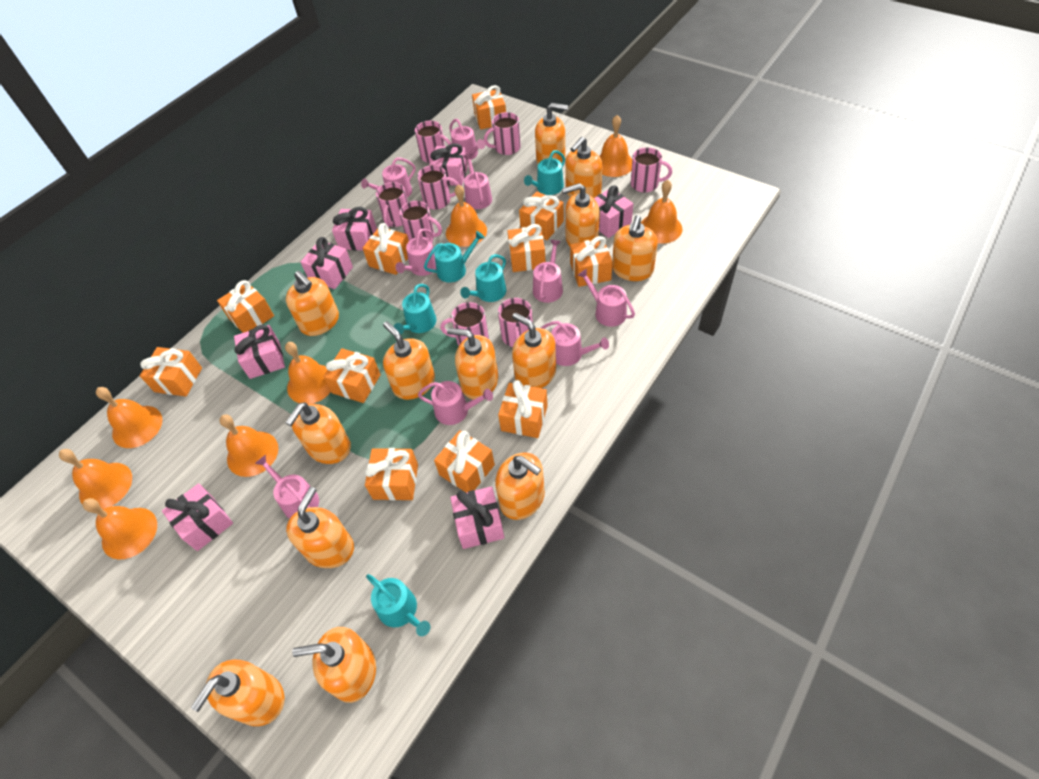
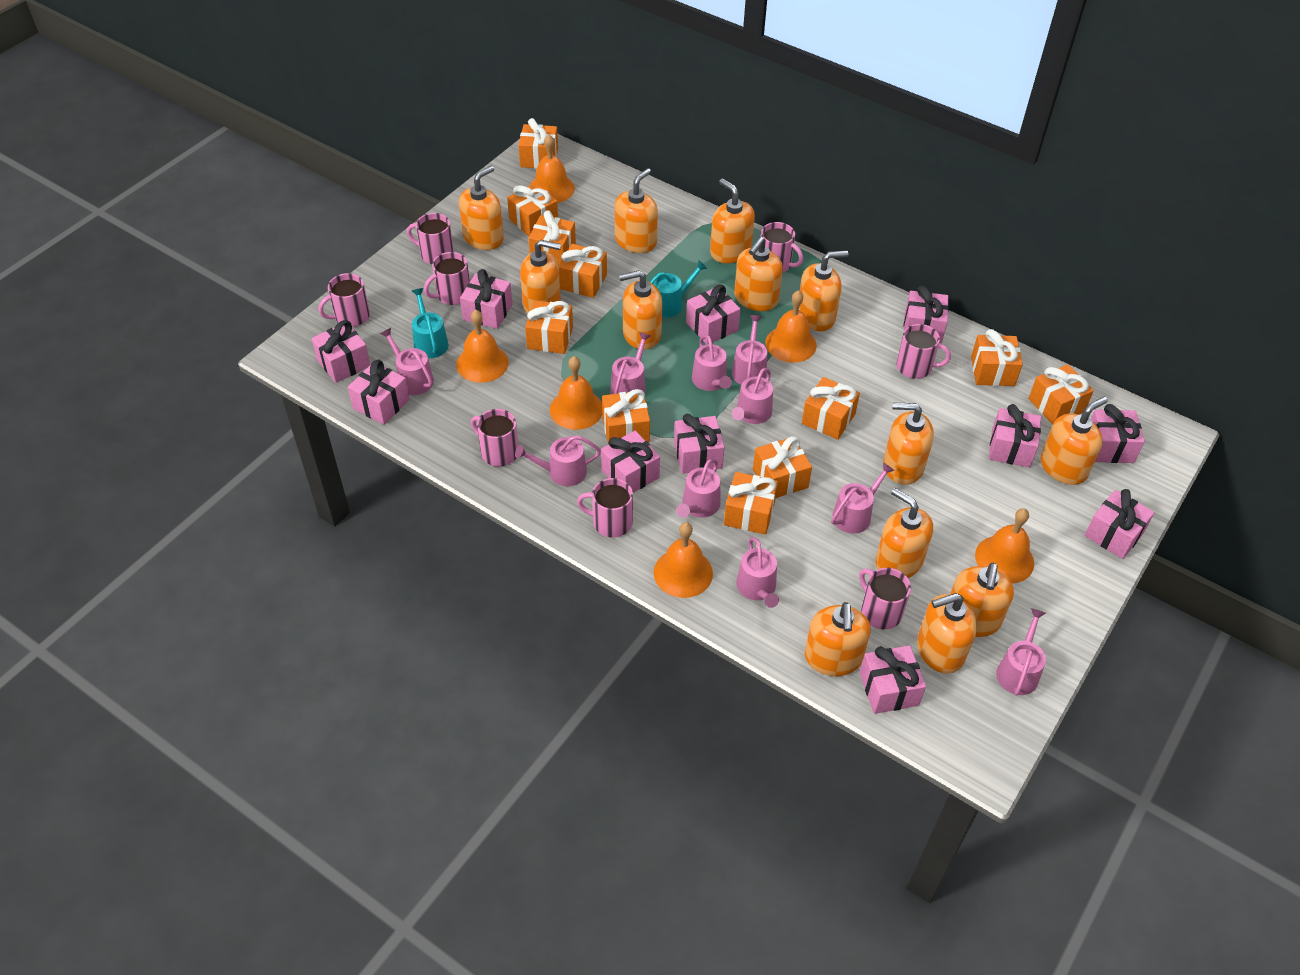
orange bell: [59,449,132,509] [82,498,157,559] [96,387,162,448] [219,415,278,477] [285,342,331,404] [446,184,487,247] [599,115,632,177] [641,180,682,244] = 8 -> [456,310,509,383] [530,134,575,203] [550,356,602,430] [654,522,713,598] [765,290,817,363] [975,508,1034,584] = 6
pink gift: [162,483,233,551] [234,325,285,379] [301,237,353,289] [332,207,377,250] [429,143,468,186] [450,486,505,549] [594,185,633,238] = 7 -> [311,320,371,383] [348,360,410,425] [460,269,513,329] [601,431,660,493] [674,414,725,474] [686,285,741,345] [859,645,926,714] [903,286,949,343] [989,404,1041,468] [1084,489,1155,559] [1091,404,1145,463] = 11
pink watering can: [255,455,319,519] [361,157,415,198] [395,229,436,276] [418,381,493,425] [449,119,485,160] [463,153,492,209] [533,240,563,303] [541,321,609,366] [577,269,635,327] = 9 -> [380,328,434,395] [515,435,601,486] [610,332,651,394] [676,459,721,518] [692,335,732,391] [732,315,767,385] [732,368,773,424] [736,537,779,608] [831,462,895,533] [996,608,1046,696] = 10
turquoise watering can: [366,574,430,636] [394,284,436,334] [424,231,485,282] [460,254,507,302] [524,150,565,195] = 5 -> [412,288,449,358] [650,260,707,318] = 2

